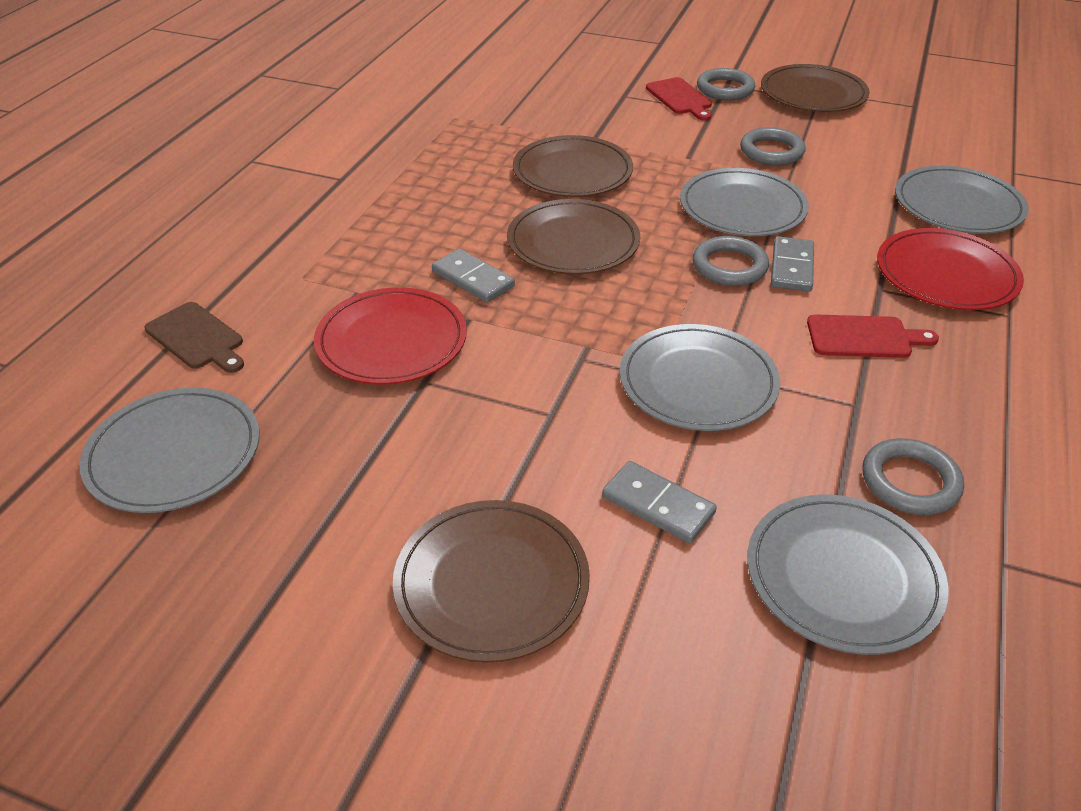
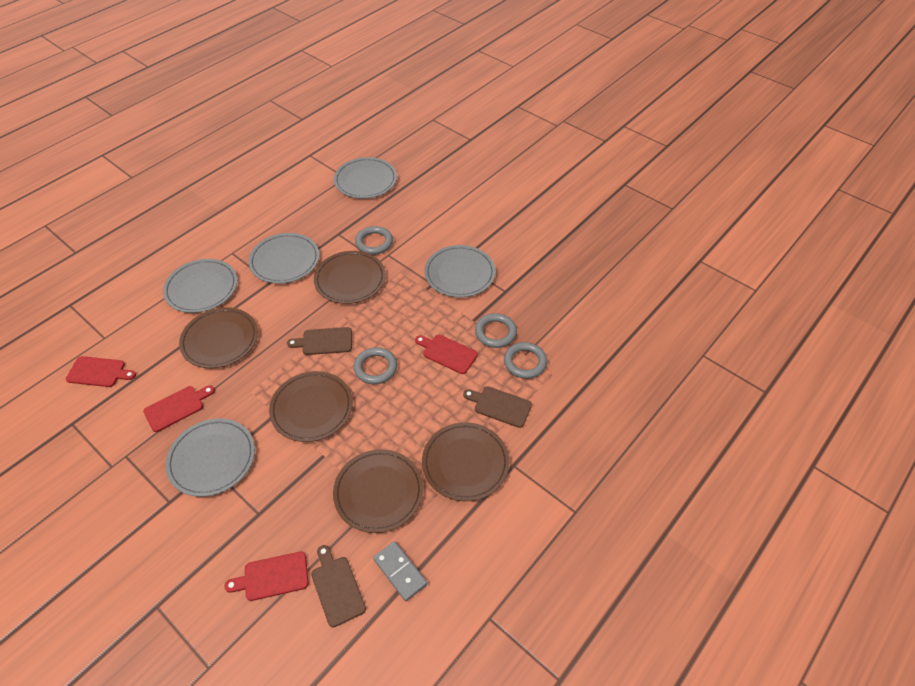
brown cutting board: [145,302,244,373] = 1 -> [287,327,352,355] [311,545,366,627] [463,386,532,428] = 3
brown plate: [393,500,590,663] [507,199,640,274] [513,135,633,197] [761,64,870,112] = 4 -> [179,307,258,368] [269,371,353,442] [314,251,386,304] [333,449,423,533] [422,422,509,501] = 5
grey domino: [432,249,515,303] [602,461,717,543] [771,236,814,292] = 3 -> [373,541,427,601] = 1
red cutting board: [646,77,712,121] [807,314,939,358] = 2 -> [66,356,136,387] [143,386,215,432] [224,551,309,601] [415,335,478,374] = 4
red plate: [314,287,467,384] [877,228,1024,310] = 2 -> none = 0

